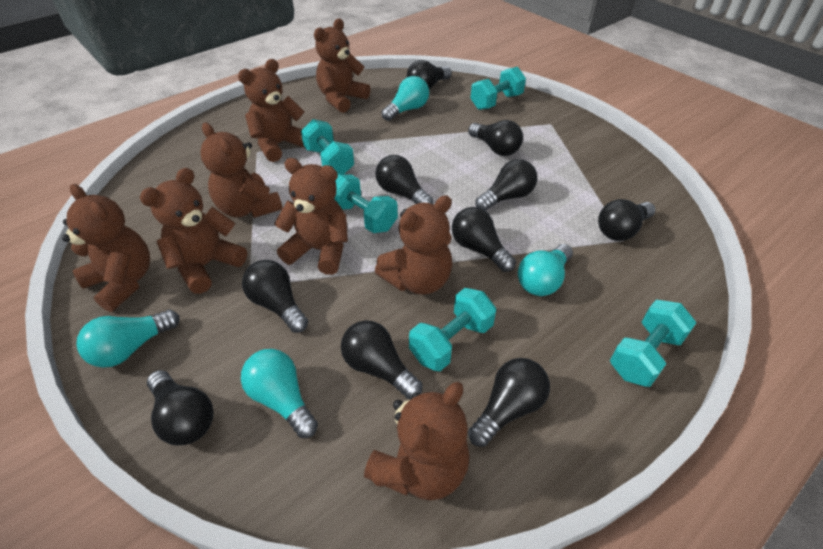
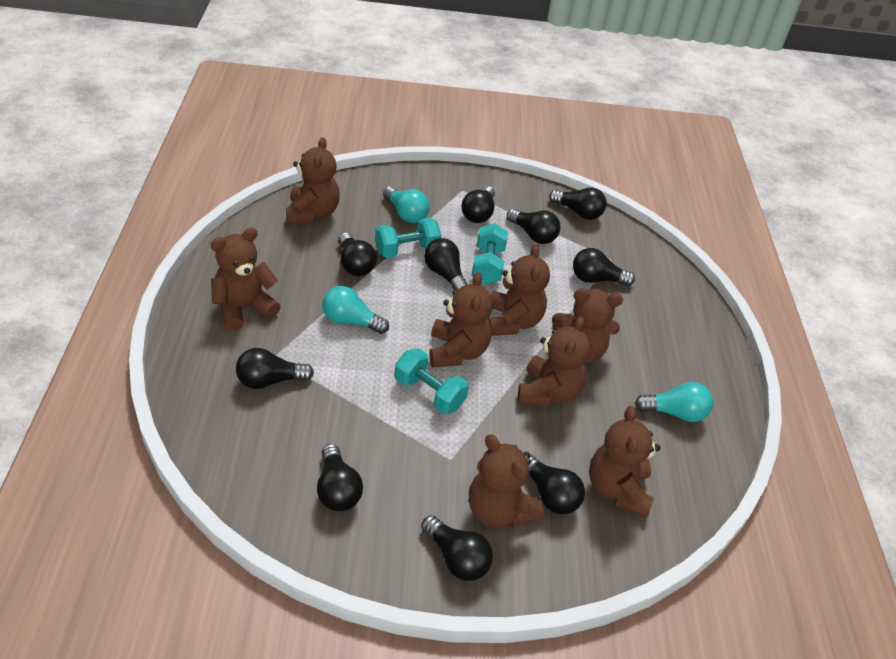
turquoise dumbbell: [301,119,354,174] [334,174,398,233] [409,288,496,371] [471,67,526,110] [610,300,696,387] = 5 -> [375,218,441,258] [395,348,469,414] [471,223,508,284] = 3
turquoise light bulb: [76,310,179,368] [241,349,318,438] [381,76,429,121] [518,244,573,296] = 4 -> [322,286,389,334] [383,187,430,223] [635,382,713,422] = 3

